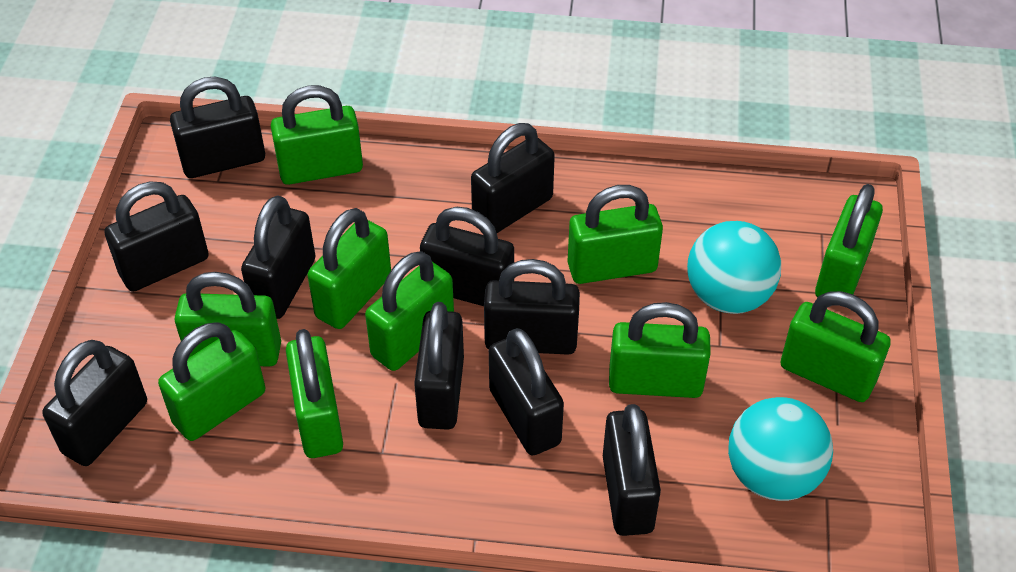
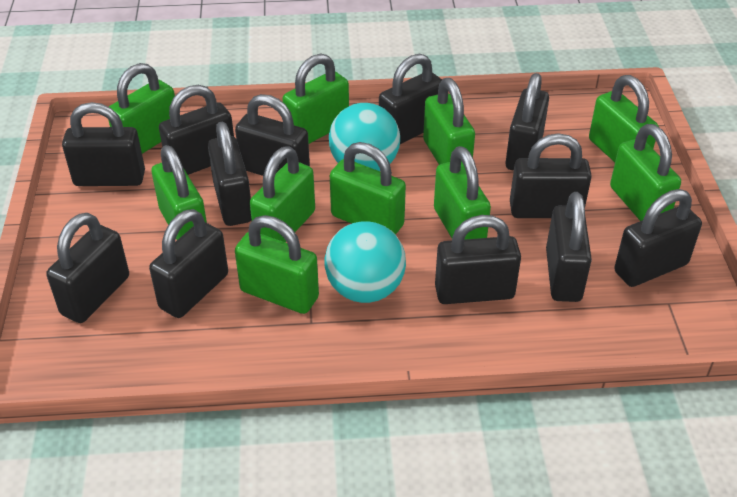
black padlock: [42,340,147,466] [105,181,209,292] [170,77,265,178] [241,195,315,319] [414,302,464,430] [420,207,514,306] [471,123,555,233] [484,259,580,355] [489,328,564,456] [603,404,661,536] = 10 -> [46,213,129,323] [62,102,145,186] [149,209,228,318] [159,85,234,175] [208,122,252,226] [235,94,310,176] [379,54,442,144] [435,215,521,304] [505,73,549,171] [510,133,592,218] [546,192,592,302] [614,189,702,287] = 12

